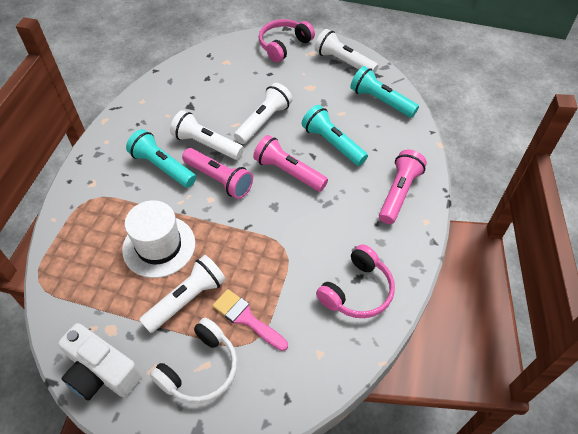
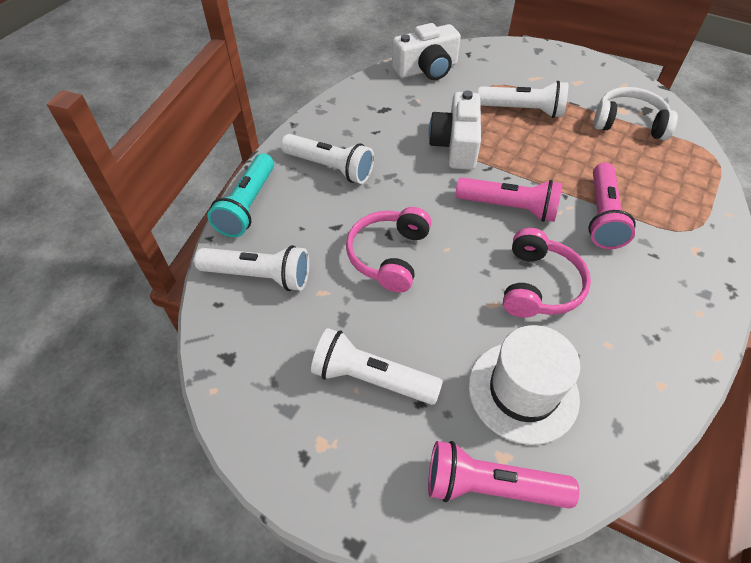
pink brush: [212,289,288,351] = 1 -> none = 0
turquoise flashlight: [126,129,196,188] [302,105,368,166] [351,66,419,118] = 3 -> [207,153,274,237] = 1
white camera: [58,323,142,401] = 1 -> [392,23,461,80] [429,91,481,170] = 2

